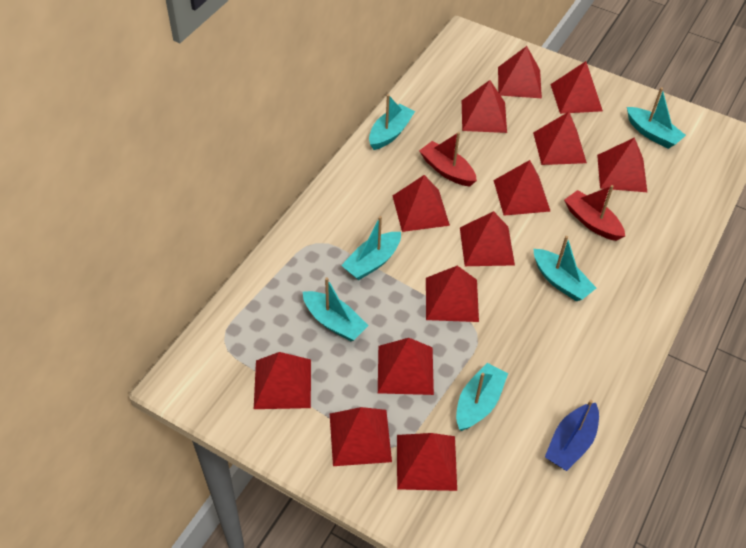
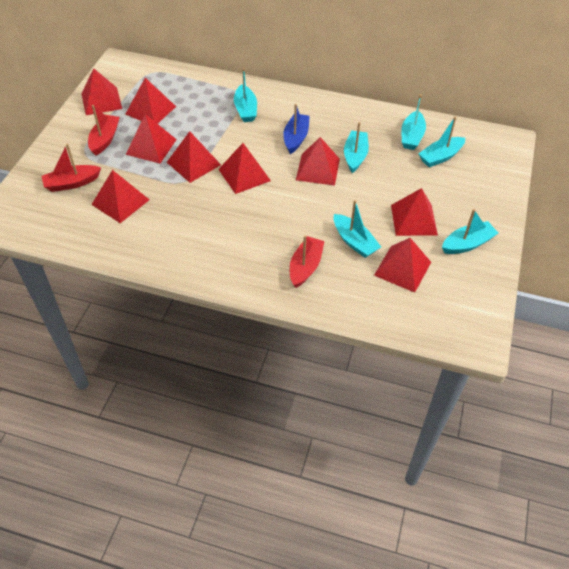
red boat: [419,132,477,187] [564,185,625,241] = 2 -> [42,143,101,192] [88,105,120,156] [290,235,325,288] = 3
red pyramid: [254,352,311,409] [330,407,392,466] [378,338,434,395] [393,175,450,232] [397,433,457,491] [426,266,479,322] [460,211,515,266] [462,80,507,133] [493,160,551,216] [498,46,542,98] [533,112,587,165] [550,61,603,114] [597,137,647,192] = 13 -> [81,68,122,115] [91,170,150,223] [125,114,177,164] [126,78,176,124] [167,131,221,183] [218,143,271,194] [296,137,340,186] [374,238,431,293] [391,188,438,236] = 9

